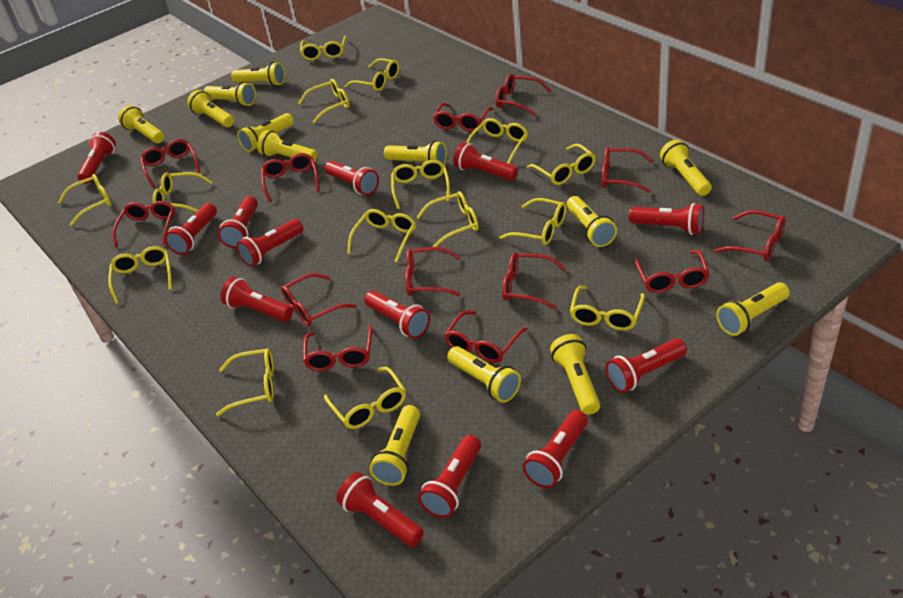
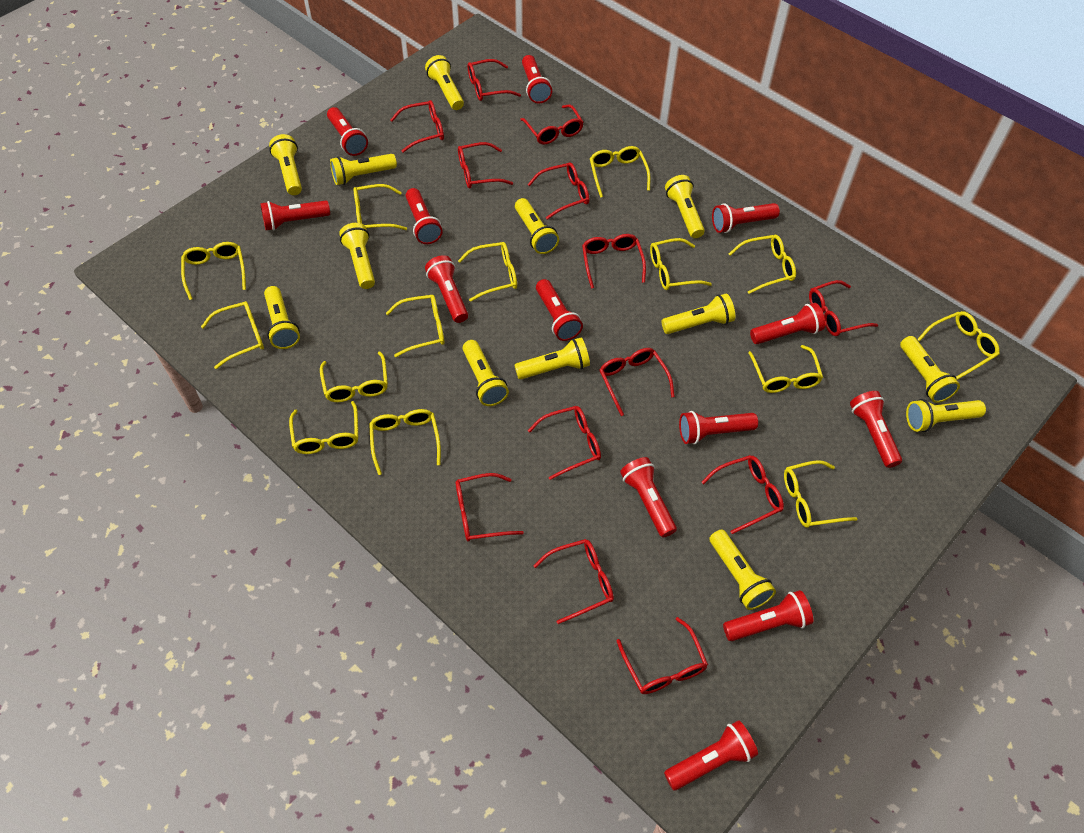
yellow glasses: [58,174,112,226] [108,246,172,304] [153,172,213,212] [216,348,274,416] [298,79,349,123] [300,36,347,60] [324,367,406,429] [345,58,400,91] [347,209,416,262] [391,160,450,209] [416,191,479,247] [466,118,528,164] [499,198,566,245] [527,144,596,185] [570,286,645,331] = 15 -> [181,242,246,300] [201,301,264,369] [289,401,358,454] [320,352,388,402] [353,184,407,230] [369,409,441,475] [386,295,444,357] [458,242,517,302] [590,146,650,198] [650,238,712,290] [729,235,796,294] [748,345,823,393] [784,460,857,528] [917,311,1000,380] = 14

